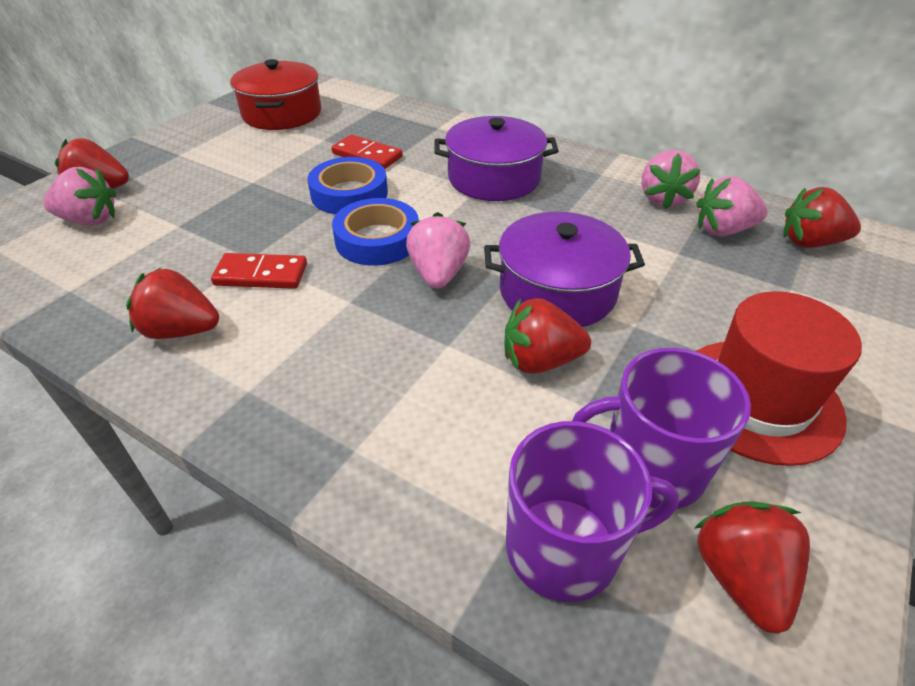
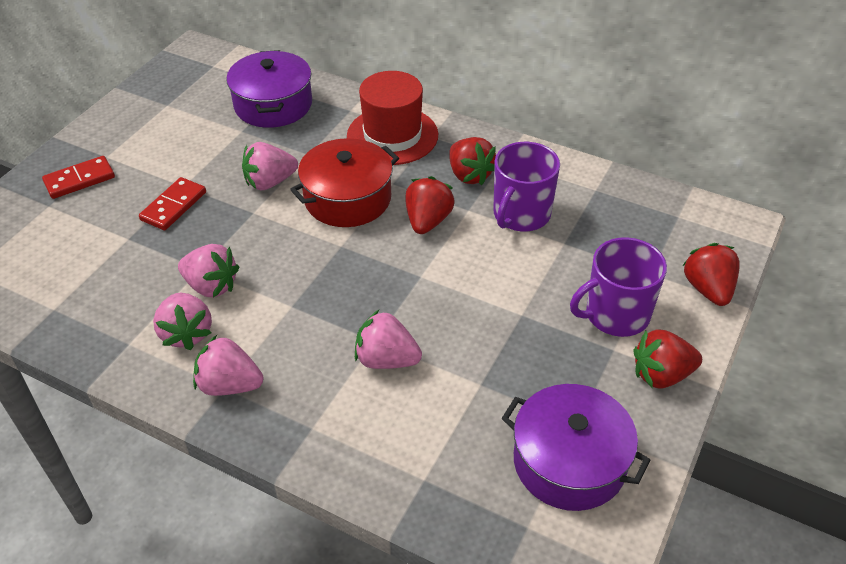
blue tape: [308,157,388,214] [332,198,419,266] = 2 -> none = 0
pink strawberry: [43,167,116,226] [406,212,470,289] [642,150,700,209] [697,176,768,236] = 4 -> [153,293,212,351] [178,244,239,297] [193,335,263,396] [242,142,298,190] [355,310,422,369] = 5
red strawberry: [55,138,129,188] [126,268,219,339] [504,298,591,374] [694,501,810,634] [783,187,861,248] = 5 -> [405,176,455,234] [449,137,496,185] [634,329,702,389] [682,243,740,306] = 4

